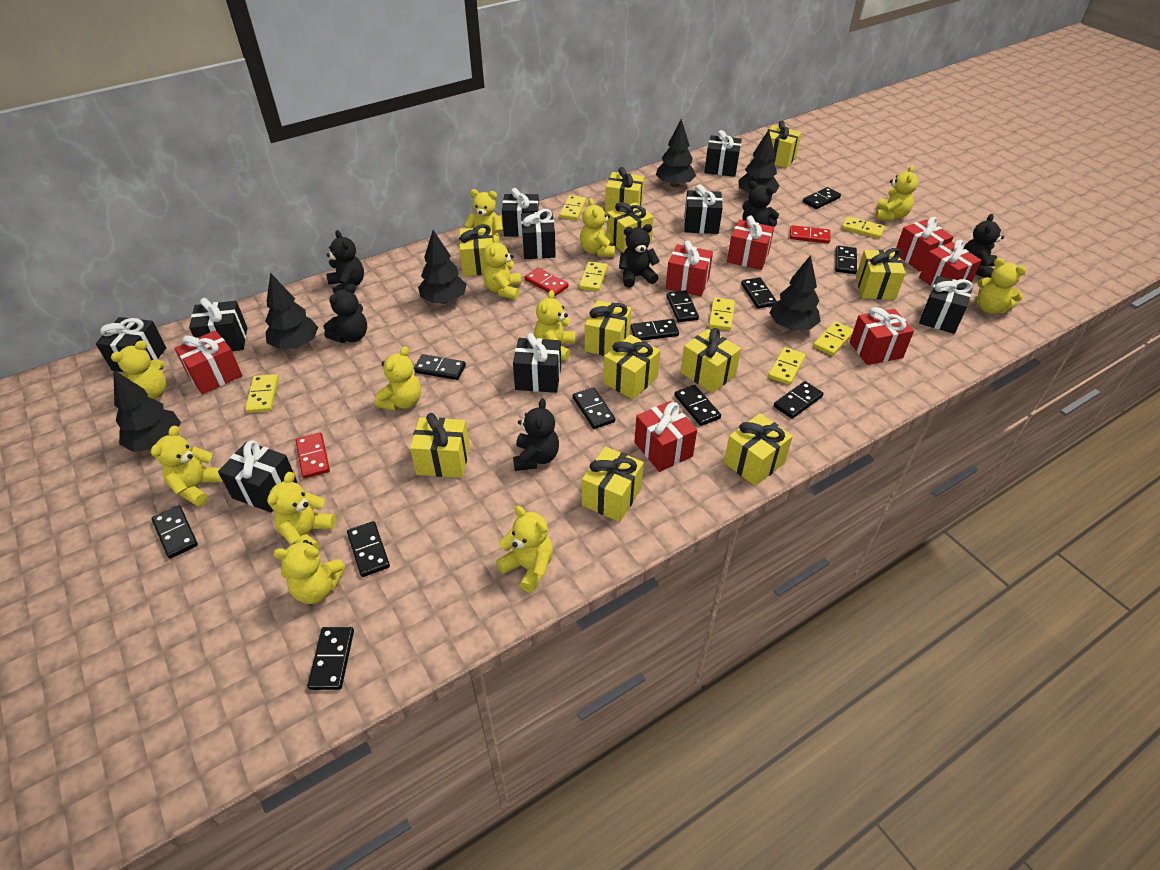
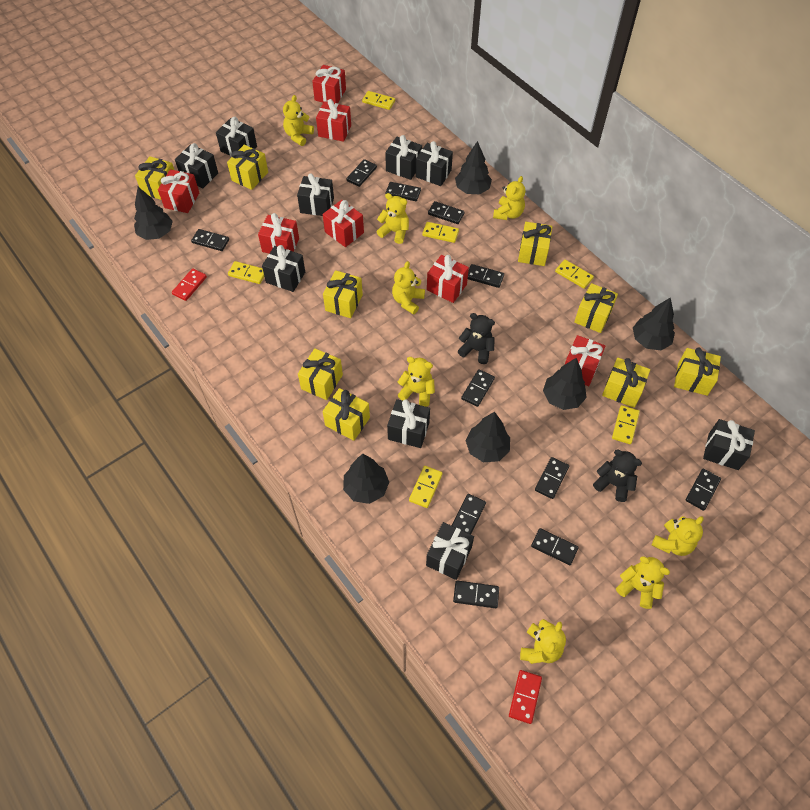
black domino: [152,505,198,559] [308,627,354,690] [347,521,390,577] [414,354,466,380] [573,387,615,429] [631,319,679,341] [666,290,699,322] [674,385,721,426] [741,277,777,309] [774,381,823,419] [803,187,841,209] [835,246,857,274] = 12 -> [191,229,229,251] [346,159,377,187] [386,182,421,201] [428,201,465,224] [452,494,486,534] [453,580,499,608] [461,369,495,407] [468,264,504,288] [531,528,579,565] [535,457,569,499] [686,469,721,511] = 11
black teddy bear: [324,284,367,343] [326,230,364,293] [513,398,559,471] [619,224,660,288] [742,181,779,227] [963,214,1004,278] = 6 -> [458,313,495,364] [593,450,642,502] = 2
red domino: [296,432,330,479] [525,268,569,296] [790,225,830,244] = 3 -> [172,268,207,301] [509,670,542,724] = 2
yellow domino: [245,374,279,413] [560,195,586,220] [579,261,608,291] [709,298,735,330] [768,347,806,385] [813,321,854,356] [842,216,885,239] = 7 -> [228,261,264,284] [362,91,395,110] [409,466,443,508] [422,222,459,243] [555,260,594,289] [612,405,640,444] = 6
yellow gift: [410,413,470,478] [459,224,493,276] [582,446,644,522] [585,300,631,356] [603,335,661,399] [605,167,644,213] [607,202,654,252] [681,328,741,393] [724,413,793,486] [762,121,802,168] [856,248,905,300] = 11 -> [135,156,174,200] [227,145,268,190] [298,348,343,400] [323,270,363,318] [323,388,370,441] [518,222,552,266] [574,283,618,333] [602,357,650,408] [674,348,721,396] = 9
yellow teddy bear: [111,340,167,400] [151,426,223,507] [267,472,336,550] [273,540,346,604] [375,346,421,411] [464,189,503,243] [483,235,521,300] [496,506,553,593] [534,290,575,361] [580,198,615,257] [875,165,918,221] [977,258,1027,314] = 12 -> [283,95,314,146] [377,193,409,244] [392,261,425,315] [398,357,435,407] [493,176,525,220] [520,619,566,664] [616,556,670,609] [652,516,704,556] = 8

